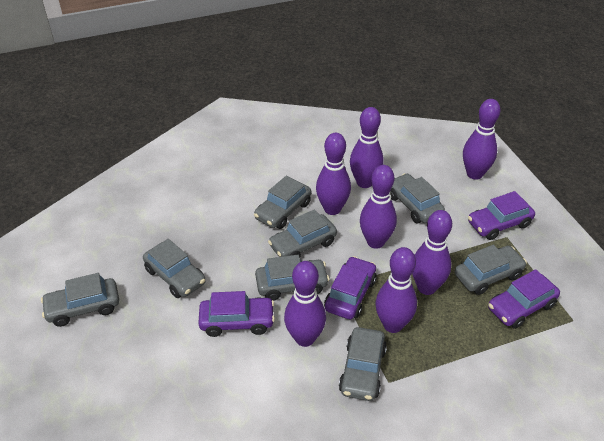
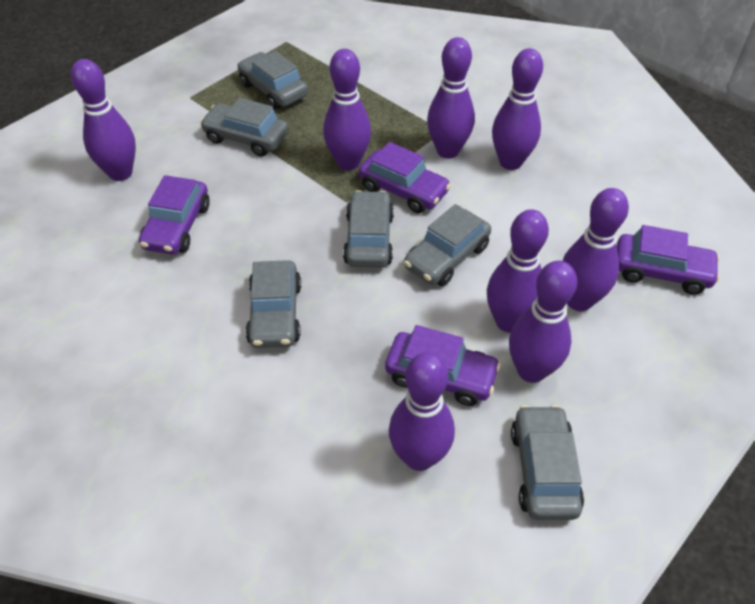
grey car: [41,273,119,327] [143,239,206,298] [254,176,311,229] [255,255,330,301] [268,210,337,257] [339,327,387,401] [390,173,445,224] [455,245,527,295] = 8 -> [200,98,288,157] [237,51,308,109] [245,260,301,348] [343,190,394,267] [404,204,491,286] [511,405,584,520] = 6
purple bowling pin: [284,261,326,347] [316,133,351,215] [350,107,383,188] [360,165,397,249] [375,247,417,333] [412,210,452,295] [463,99,500,180] = 7 -> [71,59,136,181] [323,49,371,170] [389,352,455,471] [427,37,475,159] [487,209,549,333] [492,48,543,170] [509,260,577,383] [562,188,629,311] = 8

